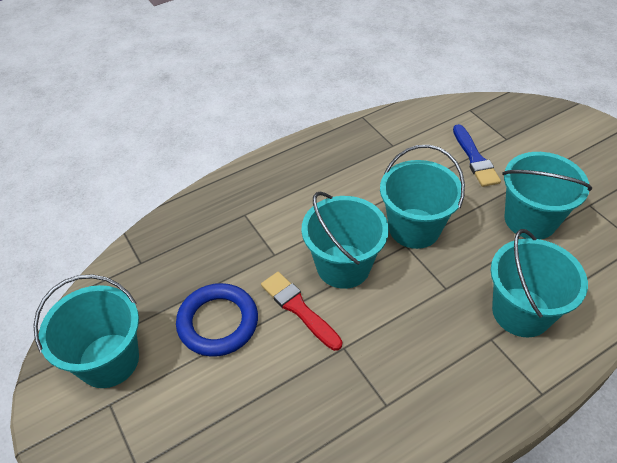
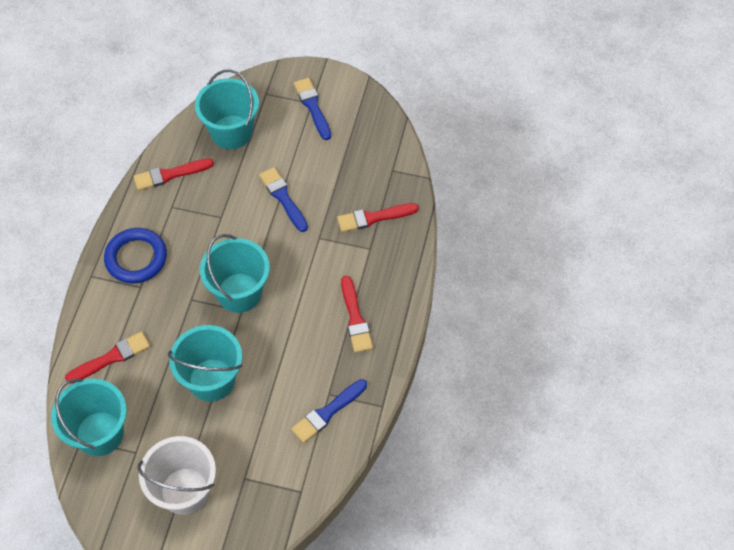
blue brush: [453,124,501,187] = 1 -> [259,167,308,232] [291,379,367,443] [294,78,331,140] = 3
red brush: [261,272,342,351] = 1 -> [65,332,150,384] [134,158,214,191] [337,203,419,232] [341,276,373,353] = 4
turquoise bucket: [33,274,139,388] [301,191,389,289] [380,145,465,249] [491,229,588,338] [502,152,592,239] = 5 -> [51,378,127,456] [168,325,242,402] [195,69,259,149] [200,234,270,313] = 4
white bucket: none = 0 -> [138,436,216,515] = 1

